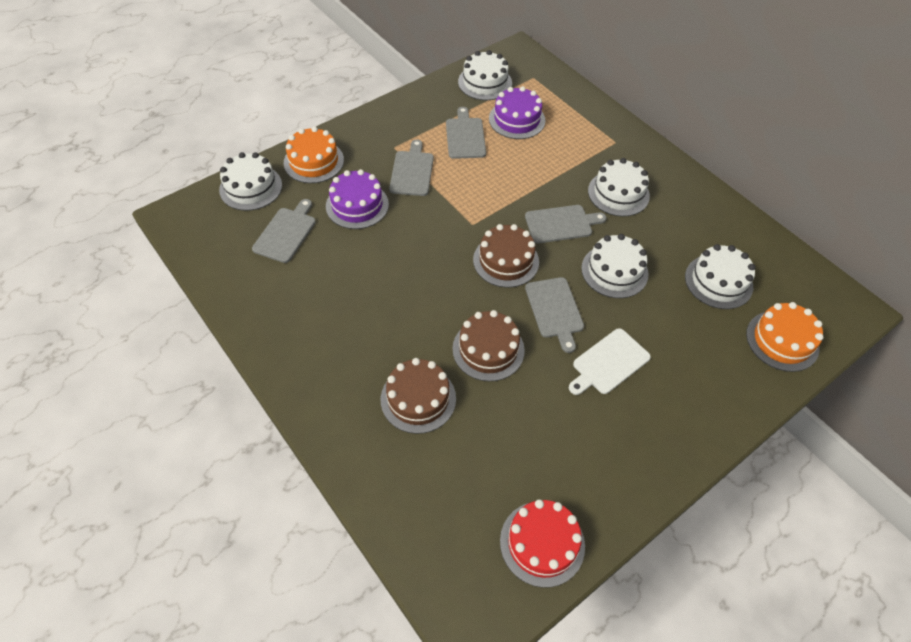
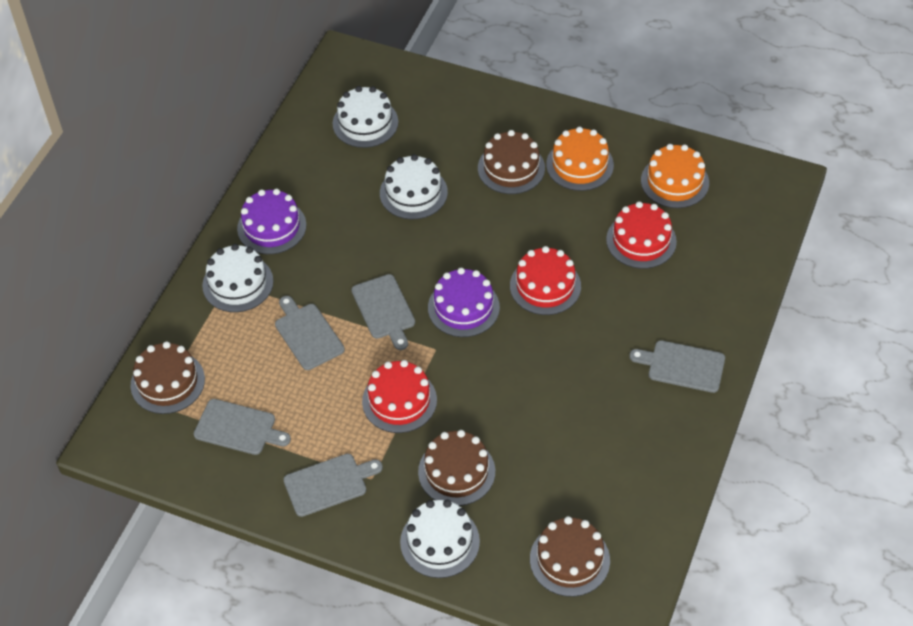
brown cake: [381,358,456,434] [452,310,525,381] [473,224,539,288] = 3 -> [131,341,205,414] [418,430,495,506] [478,130,545,194] [530,516,610,597] = 4
red cake: [500,499,585,588] = 1 -> [362,360,437,433] [510,246,581,315] [606,201,677,269] = 3
white cake: [219,152,282,211] [458,50,512,100] [581,234,648,298] [588,158,650,216] [685,244,756,309] = 5 -> [202,244,274,312] [333,86,398,148] [380,154,448,219] [400,500,480,578] = 4
white cutting board: [569,328,651,395] = 1 -> none = 0

